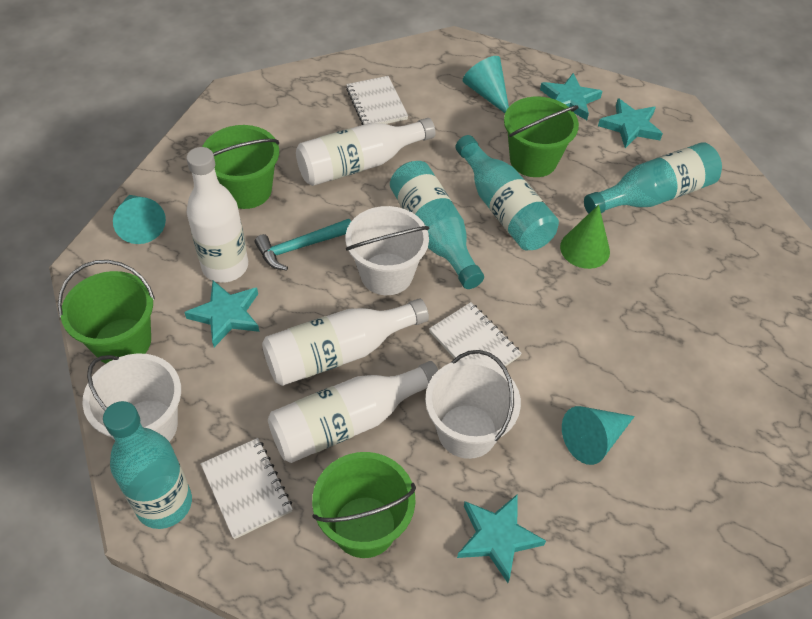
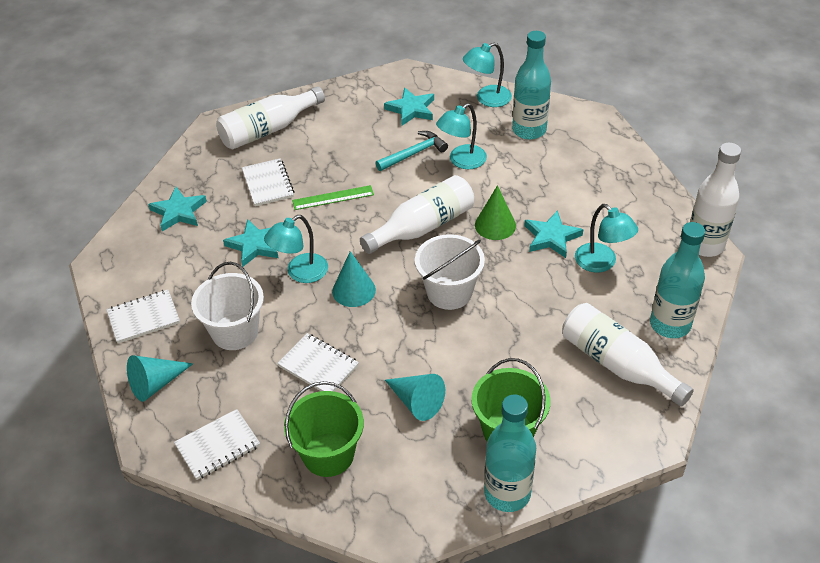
green bucket: [58,260,155,364] [202,125,279,209] [312,452,416,558] [504,97,579,177] = 4 -> [284,381,364,477] [471,358,551,441] = 2
green ruler: none = 0 -> [292,185,374,210] = 1
turquoise bottle: [103,401,192,529] [390,161,484,289] [455,135,559,250] [584,142,722,214] = 4 -> [484,394,536,512] [512,31,551,140] [650,222,705,338] = 3
turquoise lamp: none = 0 -> [264,215,328,283] [436,103,487,169] [463,43,512,107] [575,204,638,273] = 4
white bucket: [82,353,181,442] [346,206,429,295] [425,350,521,459] = 3 -> [191,262,264,350] [415,234,485,310] = 2
white notebook: [201,438,293,539] [346,76,408,125] [429,302,522,369] = 3 -> [106,290,180,343] [174,409,260,480] [242,158,295,206] [277,333,359,392] = 4

